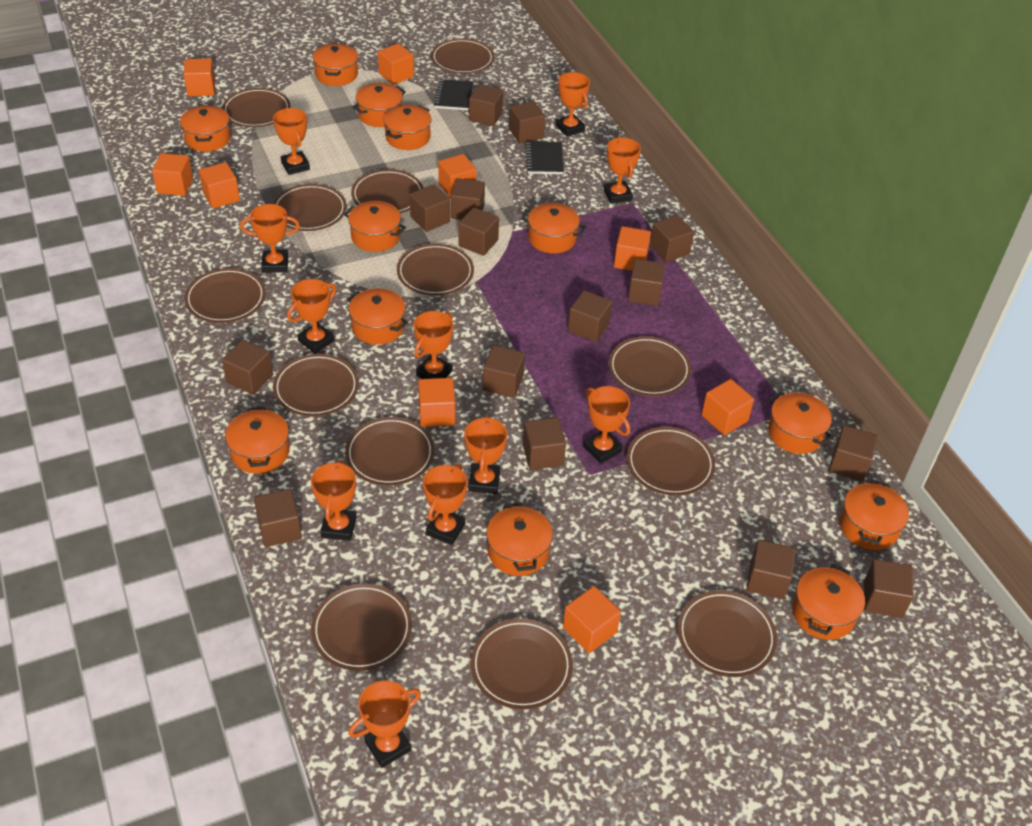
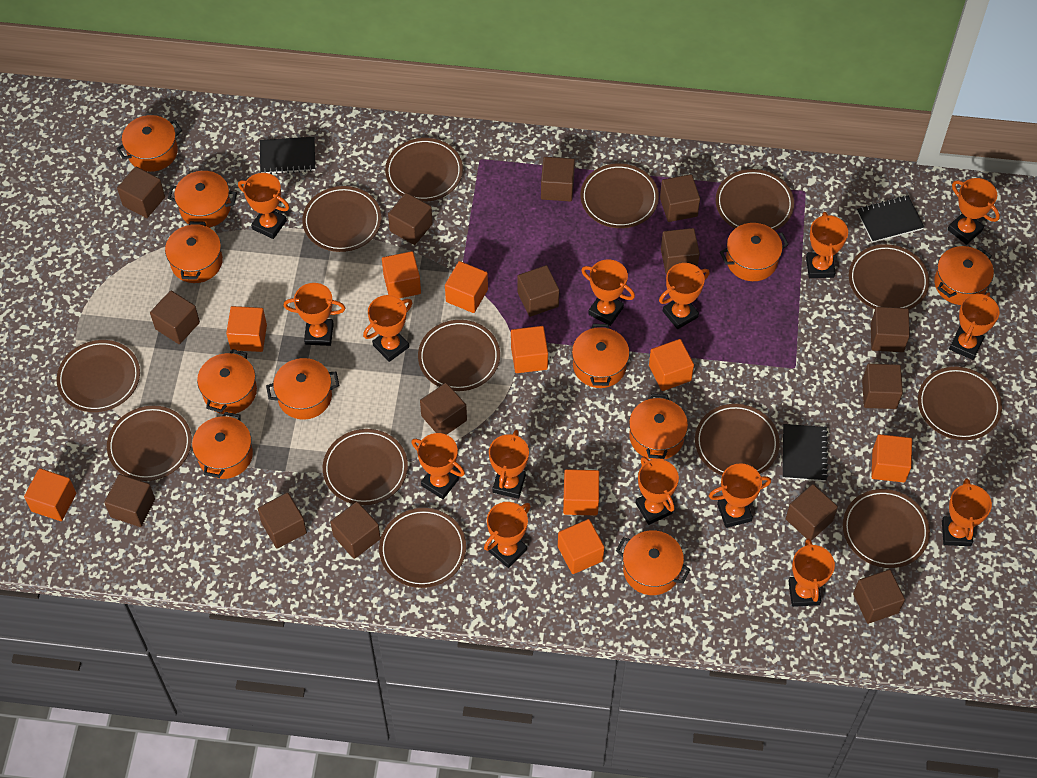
black notebook: [434,79,473,110] [525,141,564,174] = 2 -> [260,137,315,174] [783,424,828,481] [857,195,924,243] = 3
orange pot: [180,105,231,152] [225,407,290,474] [313,43,358,86] [344,201,406,252] [347,288,408,345] [352,83,406,127] [383,105,431,150] [486,503,553,576] [521,203,586,254] [768,392,833,454] [792,564,865,640] [839,480,909,550] = 12 -> [116,115,182,172] [165,221,223,283] [168,171,237,228] [192,412,253,479] [197,349,257,414] [266,358,339,420] [572,324,630,388] [616,530,691,595] [629,394,688,460] [720,223,789,281] [934,246,994,305] = 11
orange trophy: [240,204,300,273] [273,108,310,175] [287,279,336,354] [311,460,357,541] [348,681,421,768] [414,311,453,379] [423,464,468,545] [464,416,507,494] [556,72,590,137] [583,386,630,464] [604,138,641,204] = 11 -> [238,173,290,239] [284,283,345,346] [363,295,412,362] [411,433,465,499] [484,502,531,568] [489,430,529,499] [581,260,635,326] [636,456,679,525] [659,263,710,329] [709,463,771,528] [788,538,835,607] [806,212,848,278] [942,478,992,546] [947,178,1000,245] [949,292,1000,360] = 15

